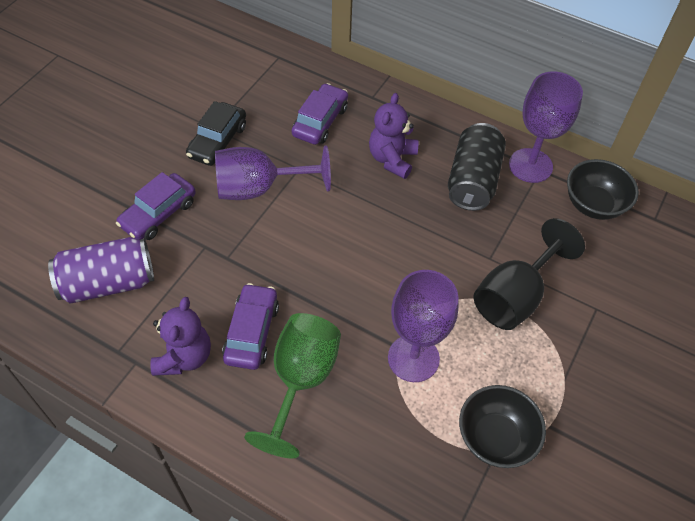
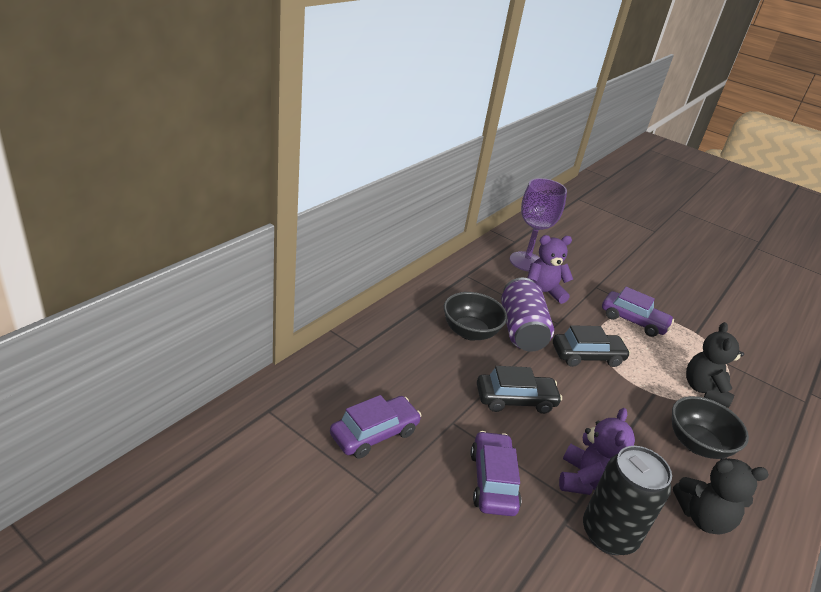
black car: [186,101,246,166] = 1 -> [477,366,562,414] [553,325,631,367] = 2
black goblet: [474,218,585,330] = 1 -> none = 0
black teddy bear: none = 0 -> [673,458,769,535] [686,322,744,408] = 2
green goblet: [244,313,341,459] = 1 -> none = 0
purple goblet: [215,145,331,200] [388,270,458,382] [509,72,583,183] = 3 -> [510,178,567,272] = 1

